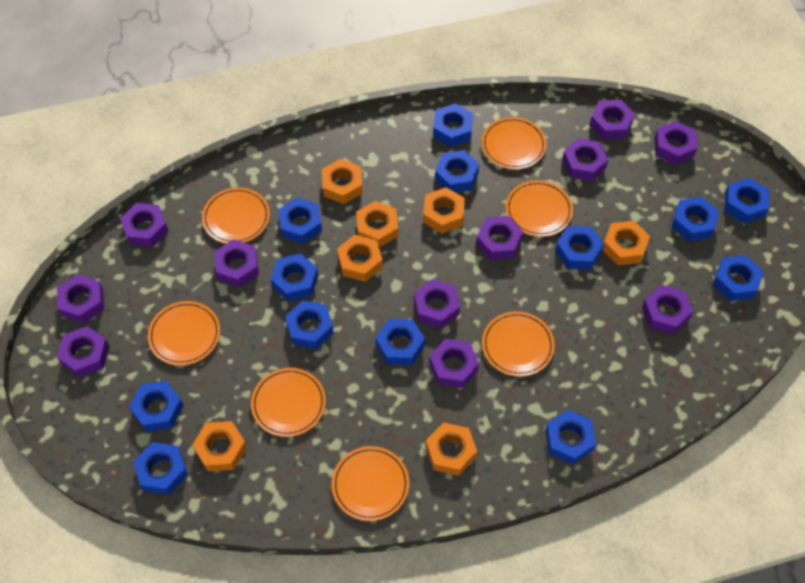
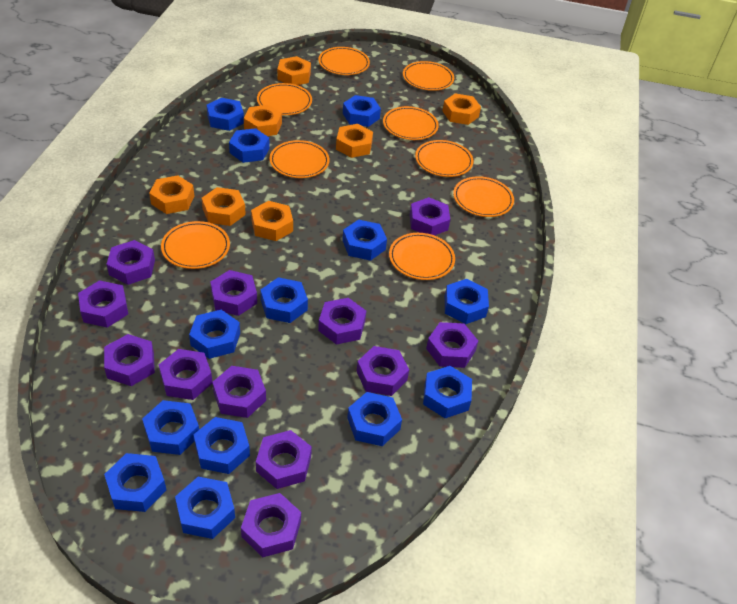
orange plate: [148,301,220,365] [202,187,270,244] [251,368,326,437] [332,446,409,521] [482,117,547,169] [482,311,555,377] [506,180,573,237] = 7 -> [161,221,230,269] [257,83,312,115] [269,140,329,178] [318,47,370,75] [383,106,439,140] [389,233,455,280] [403,61,454,91] [415,140,473,177] [453,176,514,217] = 9
purple nut: [57,275,104,323] [57,326,109,378] [120,203,169,247] [214,239,259,287] [414,279,460,328] [429,339,479,388] [476,216,523,260] [562,138,609,181] [590,100,635,140] [642,285,693,334] [654,121,698,165] = 11 -> [78,280,128,328] [104,334,155,386] [107,240,155,285] [159,349,213,400] [210,270,257,316] [212,366,266,418] [241,493,301,557] [256,430,312,489] [318,298,366,345] [356,346,409,396] [410,197,450,236] [426,322,478,368] = 12

